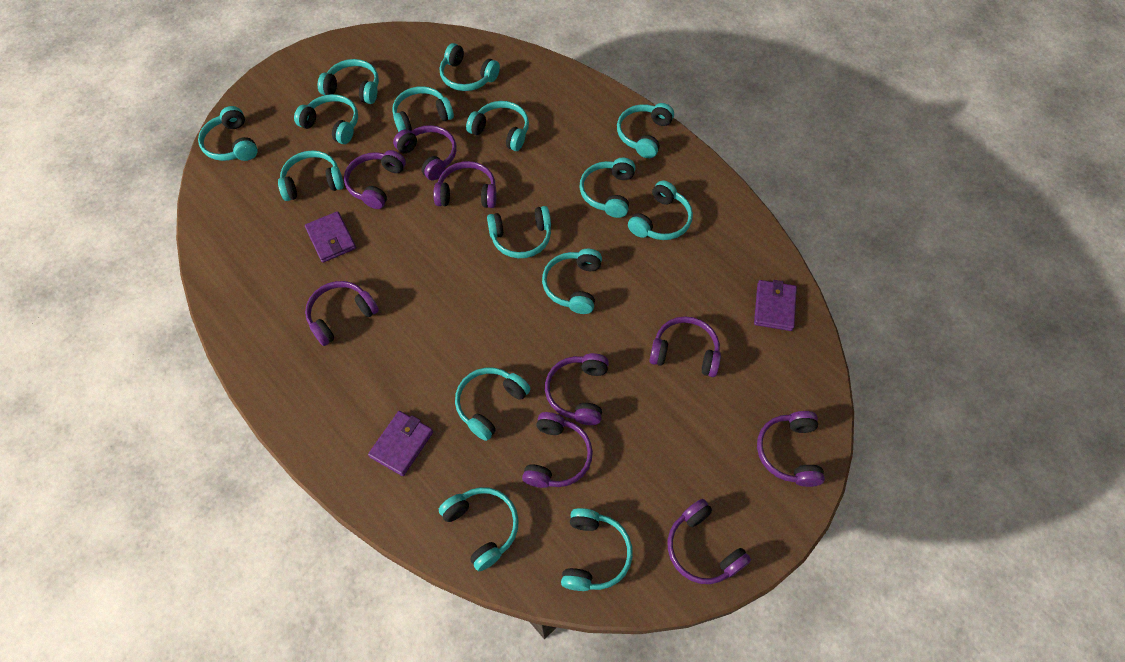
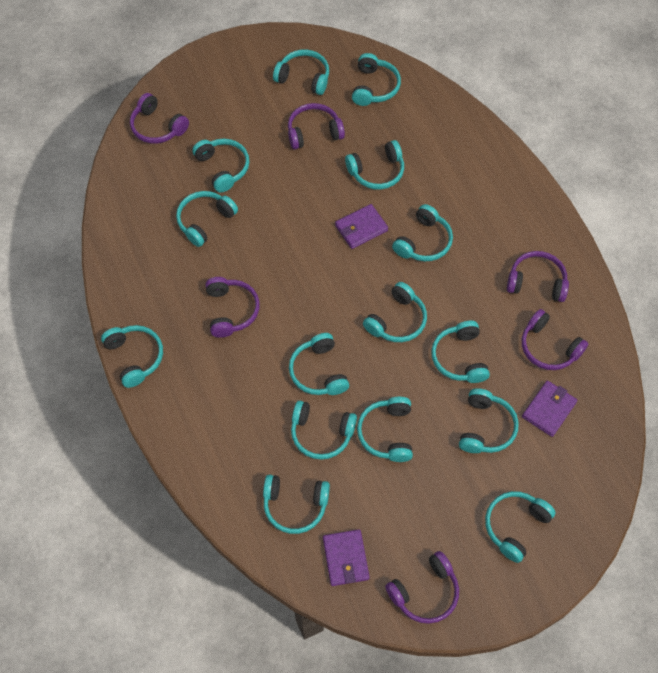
purple headphones: [305,281,379,346] [344,150,406,209] [393,125,457,180] [433,161,497,208] [522,412,593,488] [545,353,609,425] [649,316,721,377] [668,499,751,584] [757,411,825,487] = 9 -> [130,93,189,144] [206,277,260,338] [288,103,345,149] [385,551,459,624] [507,251,569,302] [522,309,588,370] = 6

